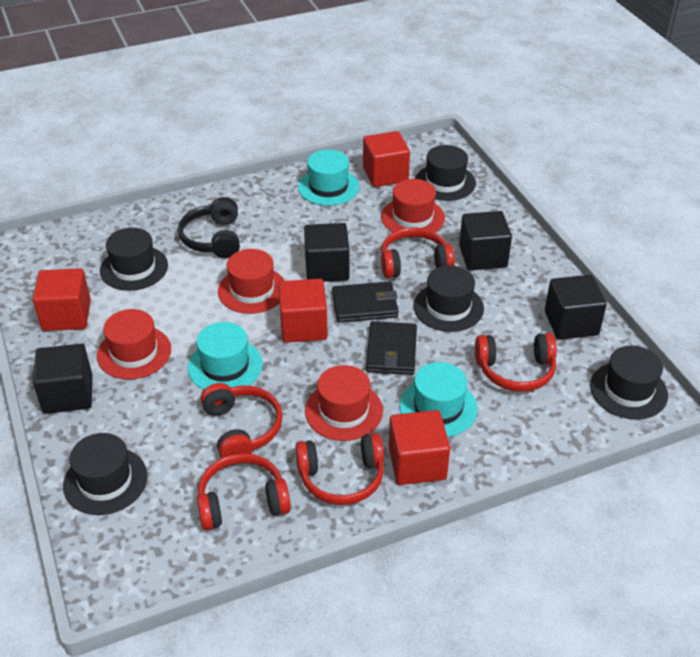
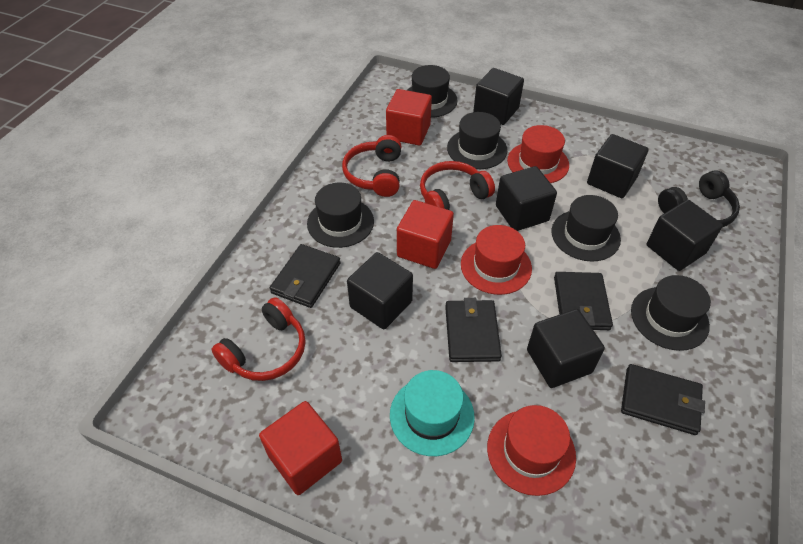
black cube: [33,344,92,414] [304,223,349,282] [459,211,512,271] [545,275,607,340] = 4 -> [347,252,413,329] [473,68,524,125] [496,166,557,231] [527,309,605,388] [587,134,649,198] [647,200,723,271] = 6
black wallet: [332,281,399,323] [366,321,417,375] = 2 -> [270,244,341,308] [445,298,502,362] [554,272,613,330] [621,364,705,435] = 4
red cube: [33,268,91,331] [278,279,328,343] [363,131,410,187] [389,410,450,485] = 4 -> [259,401,342,495] [386,89,432,146] [397,200,454,269] = 3
red hat: [97,309,171,379] [218,249,285,314] [305,365,383,441] [381,179,445,238] = 4 -> [461,225,532,295] [487,405,576,496] [507,125,569,183] = 3
red headphones: [197,453,291,530] [200,383,283,458] [295,433,384,505] [381,227,455,278] [475,333,557,392] = 5 -> [212,297,305,381] [342,135,401,197] [420,161,495,210] = 3
turquoise hat: [188,322,263,390] [298,150,359,206] [400,362,478,437] = 3 -> [390,370,475,456] = 1

